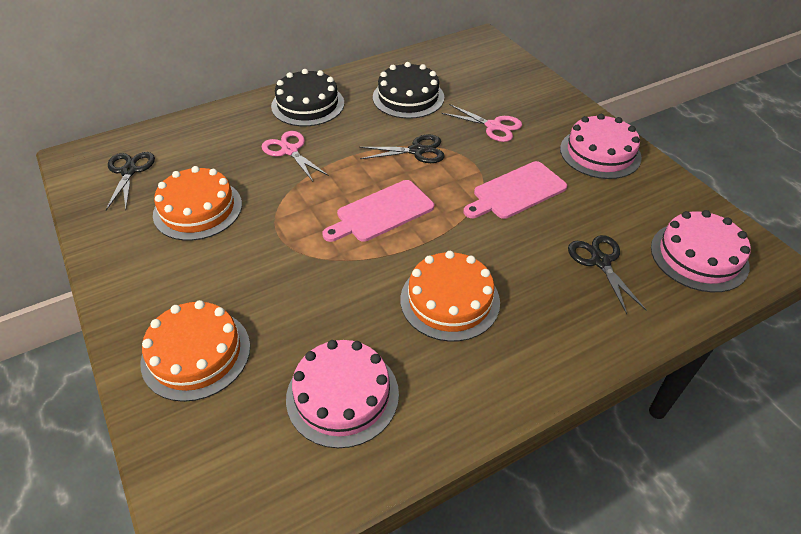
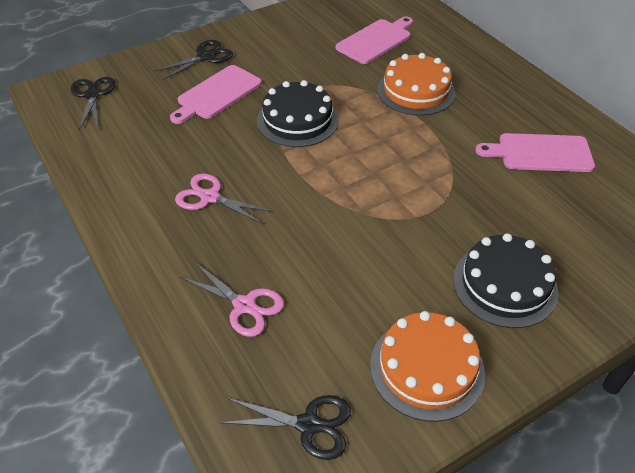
orange cake: [140,300,250,402] [153,166,242,241] [400,251,500,342] = 3 -> [370,311,485,422] [377,53,456,116] = 2
pink cake: [286,340,399,448] [560,114,642,179] [651,210,751,292] = 3 -> none = 0
pink cutting board: [322,180,434,242] [464,161,567,219] = 2 -> [170,65,262,124] [336,17,413,64] [475,133,595,172] = 3

